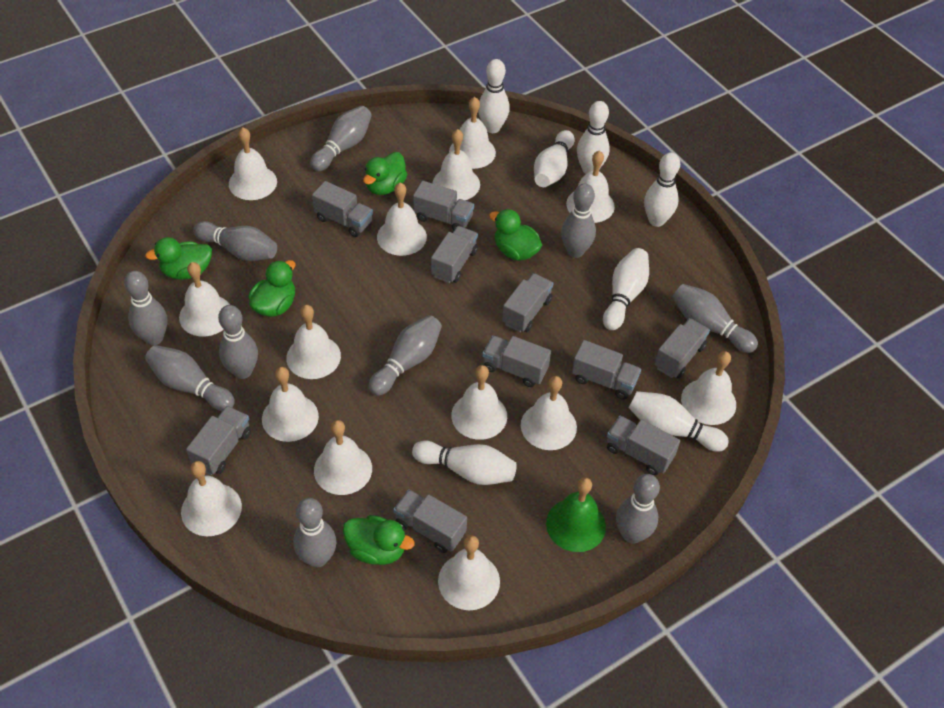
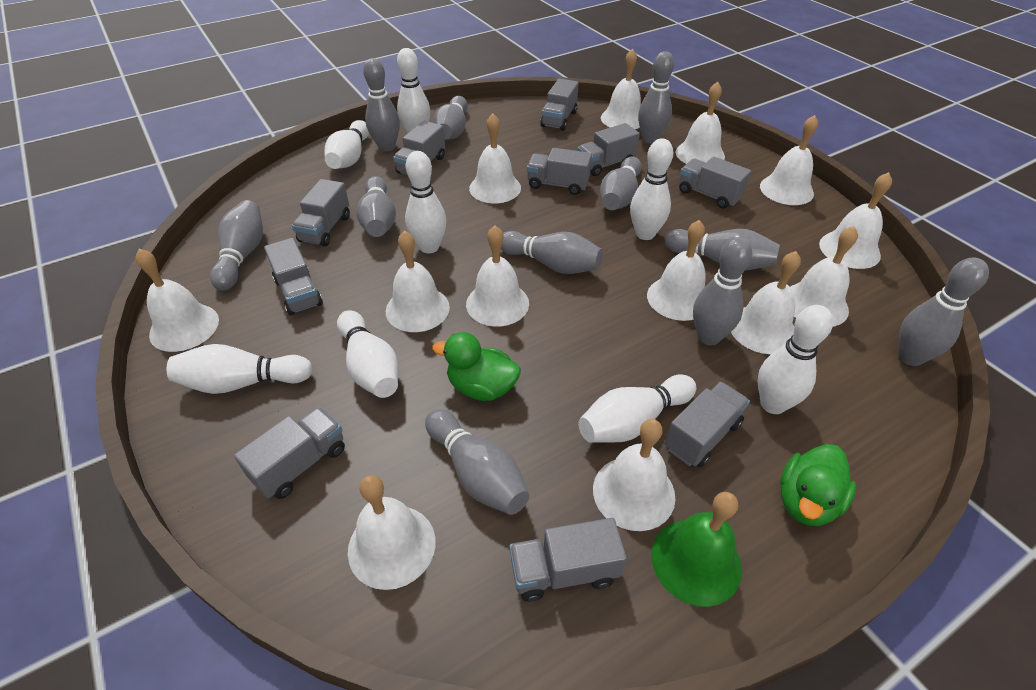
green duck: [145,237,212,280] [248,260,295,317] [343,515,415,565] [363,152,407,195] [489,209,542,261] = 5 -> [432,332,521,401] [780,444,856,526] = 2
grey bowling pin: [124,271,168,345] [145,345,235,411] [193,221,277,261] [218,305,258,379] [293,498,337,568] [310,106,372,172] [369,315,442,396] [561,183,596,258] [616,474,660,544] [672,284,758,353] = 10 -> [210,200,263,291] [356,176,396,237] [363,58,400,152] [425,409,529,515] [433,96,468,140] [501,231,603,274] [600,157,641,210] [638,51,674,144] [665,229,780,270] [693,238,752,345] [898,258,989,366] = 11
white bell: [179,262,230,336] [181,461,242,536] [229,127,277,200] [262,367,319,442] [286,305,341,379] [314,420,372,495] [377,183,427,256] [432,129,480,200] [438,535,500,610] [449,97,496,169] [451,365,507,440] [521,376,577,450] [566,151,615,223] [681,351,736,425] = 14 -> [135,249,219,352] [348,475,436,590] [386,230,450,332] [466,225,529,327] [469,114,521,203] [593,419,676,531] [601,49,641,129] [647,220,706,321] [676,82,725,164] [731,251,801,354] [760,115,818,205] [790,226,858,327] [819,172,892,269] = 13
white bowling pin: [412,440,517,485] [478,59,510,133] [534,130,575,187] [577,101,610,174] [603,248,649,330] [629,391,729,452] [644,152,680,227] = 7 -> [167,344,312,394] [324,120,369,169] [337,310,398,398] [397,48,430,133] [405,151,446,253] [578,375,696,443] [630,138,673,240] [758,305,833,414] = 8

